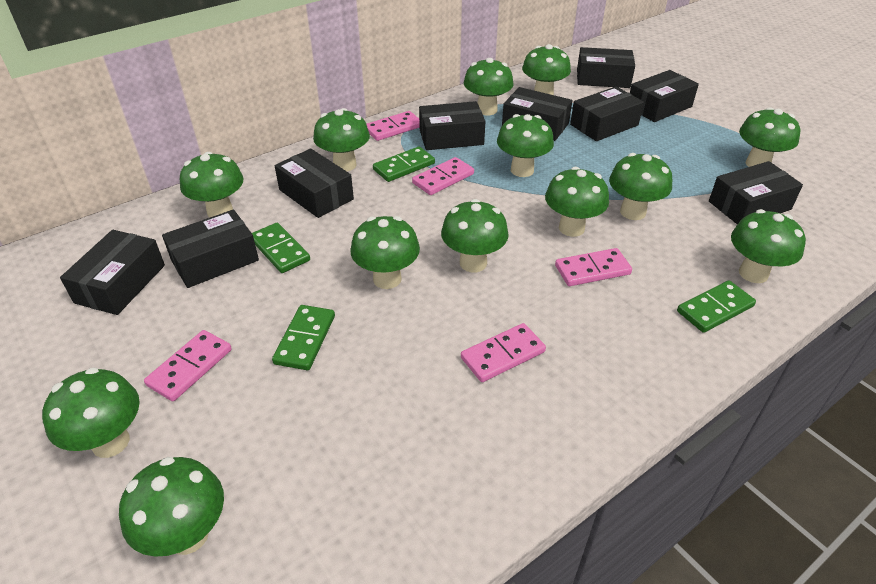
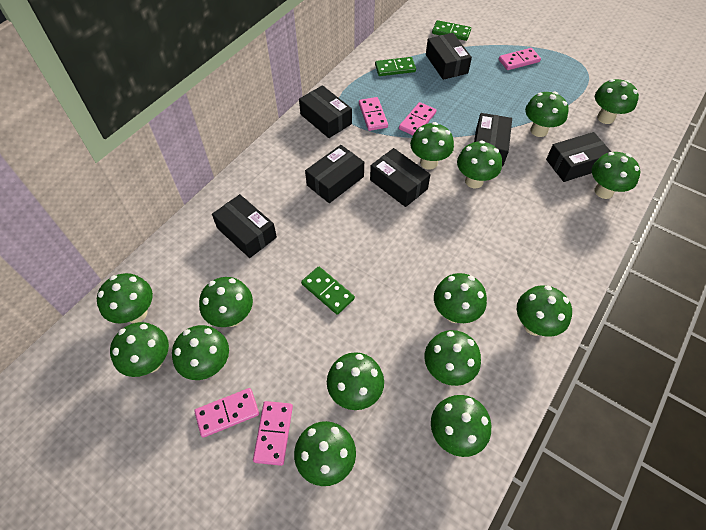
black box: [60,230,165,315] [162,209,259,288] [275,149,354,218] [419,101,485,150] [502,87,572,141] [570,86,644,141] [577,47,635,88] [630,70,699,122] [709,161,803,224] = 9 -> [212,194,277,258] [299,85,352,138] [305,145,364,203] [370,148,431,207] [426,33,472,80] [474,113,512,166] [546,132,611,182] = 7
green domino: [252,223,310,273] [272,305,335,370] [373,146,435,182] [677,280,756,333] = 4 -> [301,267,355,315] [375,57,416,76] [432,20,471,41] = 3
green mushroom: [42,367,140,458] [119,457,224,557] [180,152,243,218] [313,108,370,171] [350,216,420,289] [441,199,509,272] [464,58,514,115] [497,114,554,177] [522,44,571,95] [545,167,609,237] [609,153,672,220] [731,209,806,283] [739,107,800,167] = 13 -> [97,273,153,323] [110,322,169,377] [172,325,229,380] [199,277,253,327] [294,421,356,486] [327,352,384,410] [410,122,454,170] [424,330,481,386] [431,395,491,457] [434,273,487,323] [457,141,502,188] [517,285,572,337] [525,92,569,137] [592,152,640,199] [595,79,639,124] = 15

